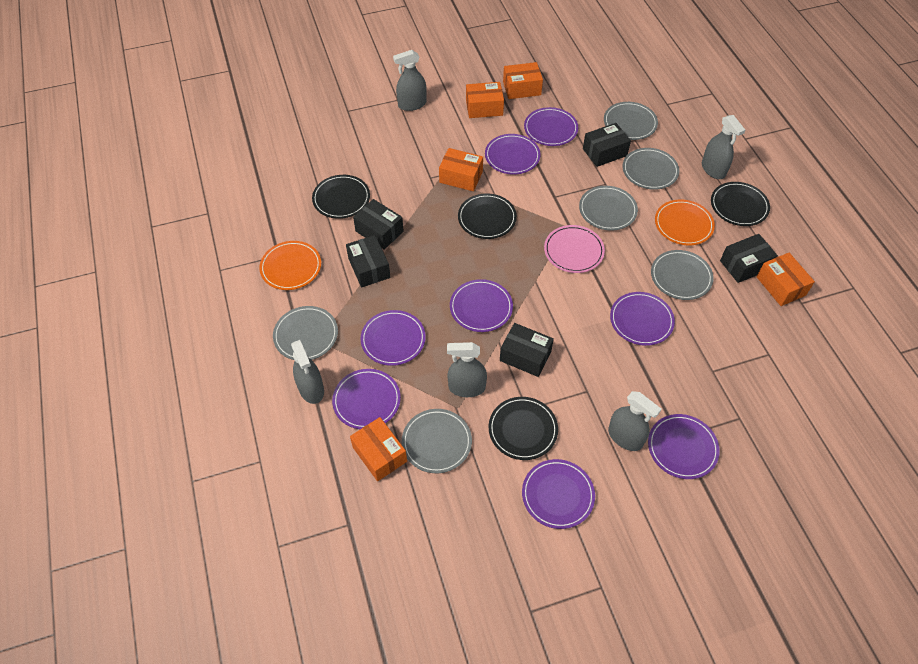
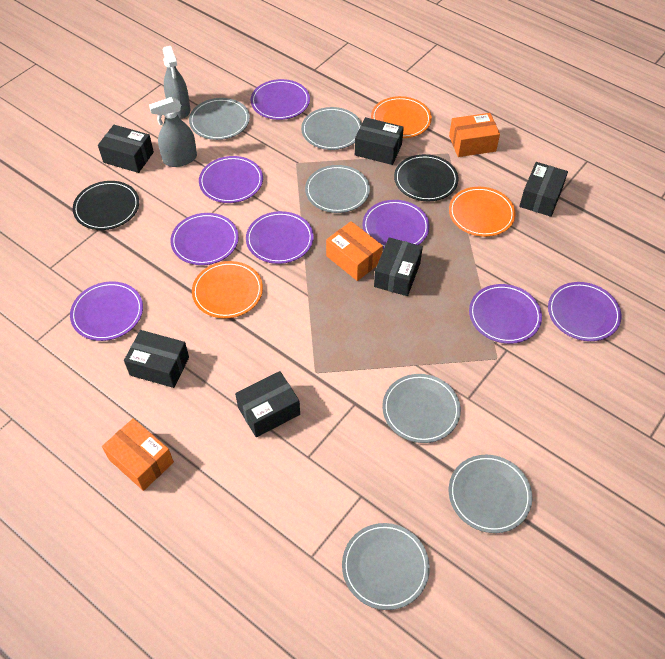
black box: [346,235,390,287] [353,199,404,250] [500,323,554,377] [583,123,631,167] [720,234,778,283] = 5 -> [98,125,154,173] [124,330,189,388] [235,371,300,437] [355,117,404,165] [374,237,423,296] [519,162,568,217] = 6
black plate: [312,175,370,219] [458,193,517,239] [489,397,558,460] [711,182,770,226] = 4 -> [73,181,139,230] [394,154,459,201] = 2
grey spray bottle: [291,340,324,404] [393,50,427,111] [447,342,487,397] [608,391,662,451] [702,115,745,179] = 5 -> [149,97,197,167] [163,46,190,119] = 2
orange box: [350,417,407,481] [439,148,483,191] [466,82,504,118] [503,62,543,99] [757,253,815,306] = 5 -> [102,418,174,491] [326,221,383,281] [449,113,500,157] = 3
orange plate: [259,241,321,290] [655,199,715,245] = 2 -> [192,261,263,318] [371,96,432,138] [449,187,516,237] = 3
pink plate: [544,225,605,273] = 1 -> none = 0

